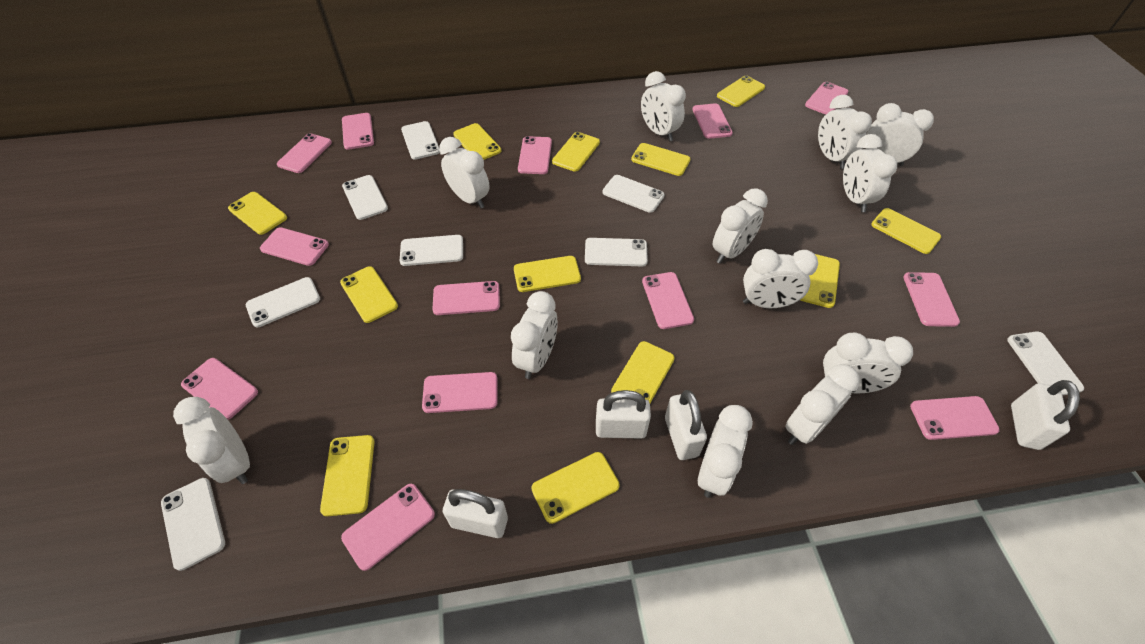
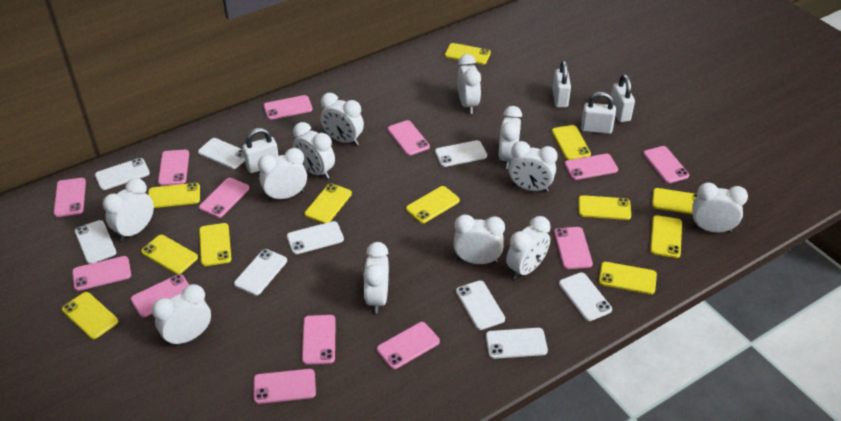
white phone: [161,478,225,571] [246,277,320,327] [342,175,388,220] [400,235,463,266] [401,121,440,160] [585,238,648,266] [602,175,665,213] [1007,331,1084,396] = 8 -> [75,220,116,264] [95,158,150,190] [198,138,245,169] [234,249,287,296] [287,221,344,254] [435,140,487,167] [456,281,505,330] [486,328,548,359] [559,272,612,321] = 9

